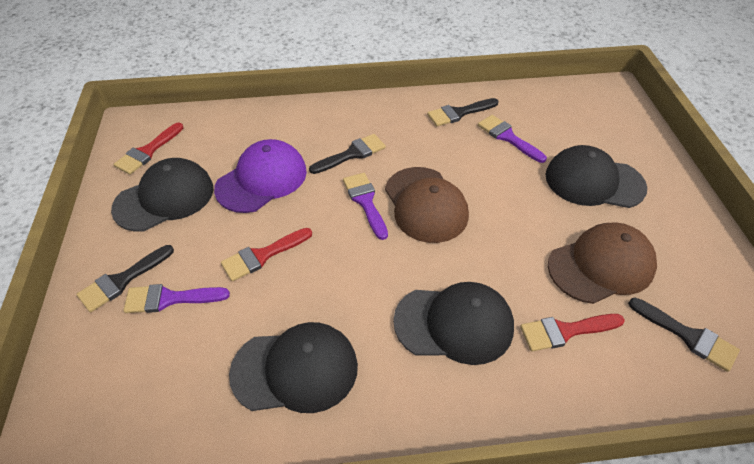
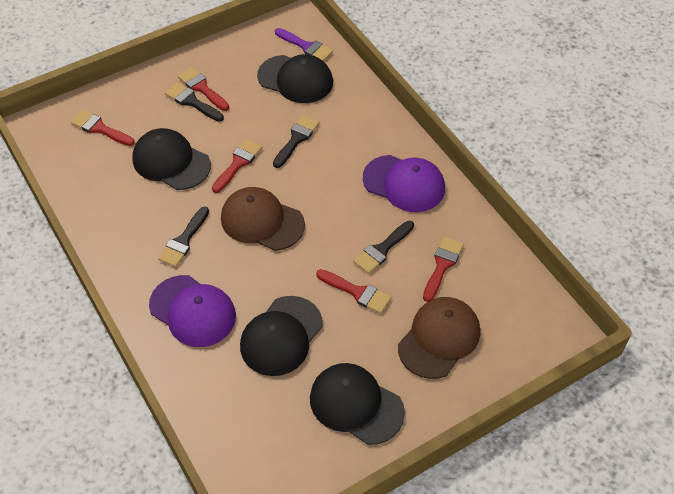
purple brush: [123,284,230,313] [343,173,388,240] [478,115,547,163] = 3 -> [275,28,333,61] = 1
purple cap: [214,139,307,213] = 1 -> [149,275,236,347] [363,155,445,212] = 2
red brush: [114,123,183,175] [221,228,312,281] [520,314,625,352] = 3 -> [71,110,135,146] [178,67,229,111] [212,139,263,193] [316,269,391,314] [423,237,464,302] = 5

